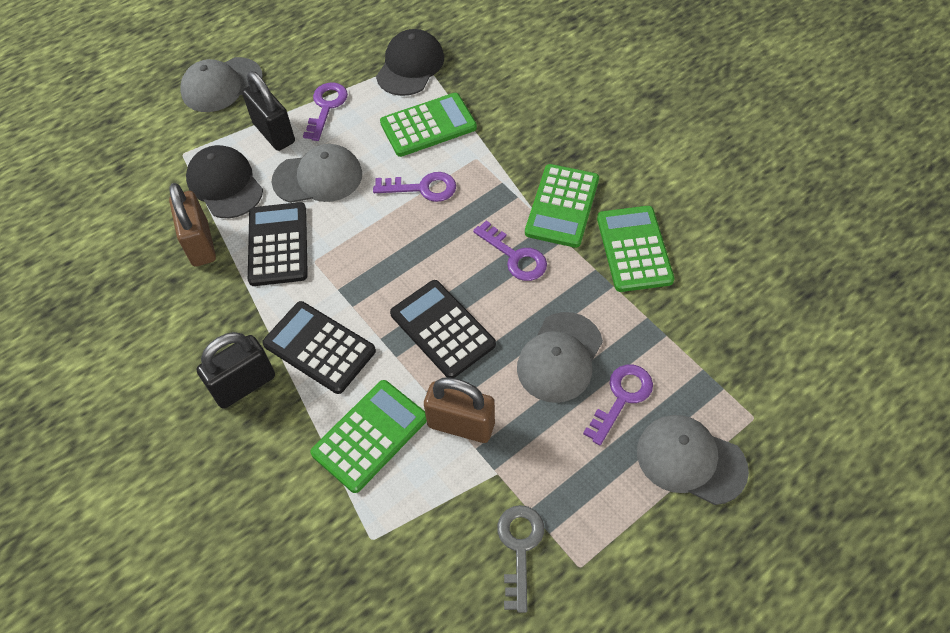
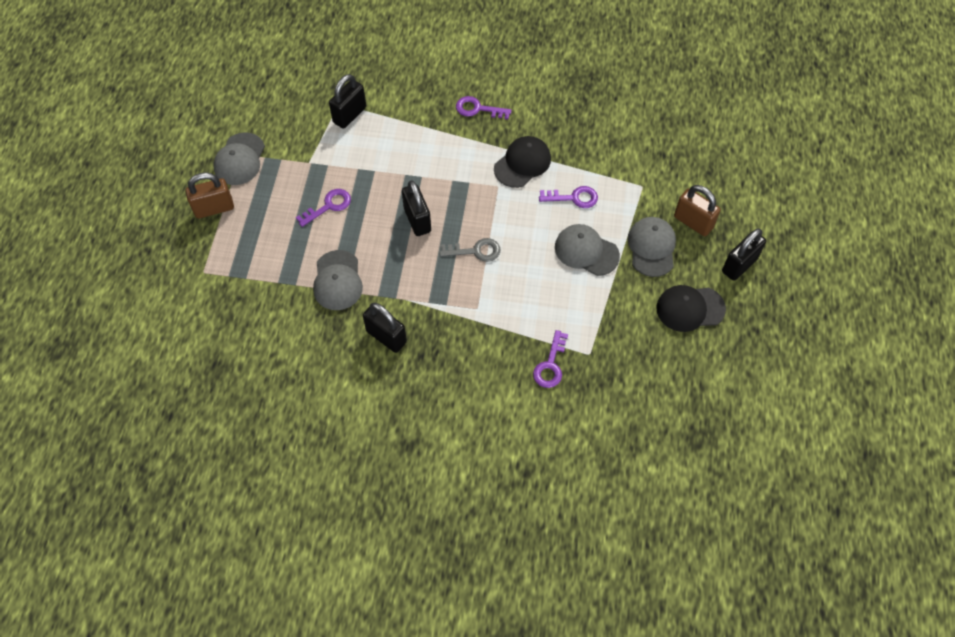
black calculator: [248,202,308,286] [262,301,376,394] [390,280,496,378] = 3 -> none = 0
black padlock: [196,332,275,409] [242,71,295,151] = 2 -> [329,74,366,129] [363,303,407,353] [402,180,431,236] [722,228,766,281] = 4
green calculator: [310,380,427,493] [380,93,477,157] [525,164,599,248] [597,206,674,292] = 4 -> none = 0

